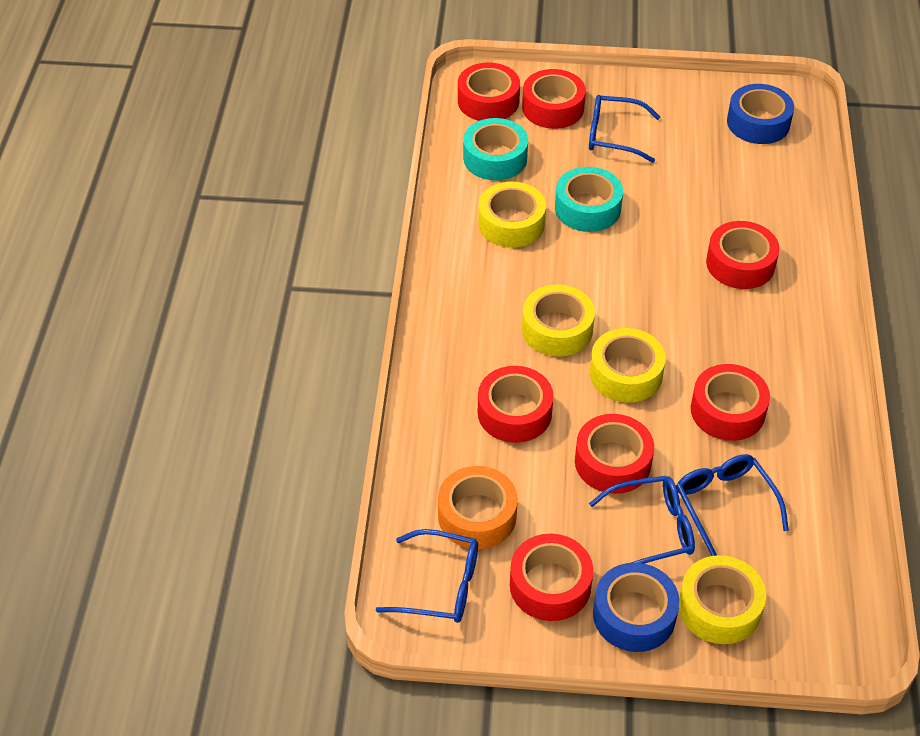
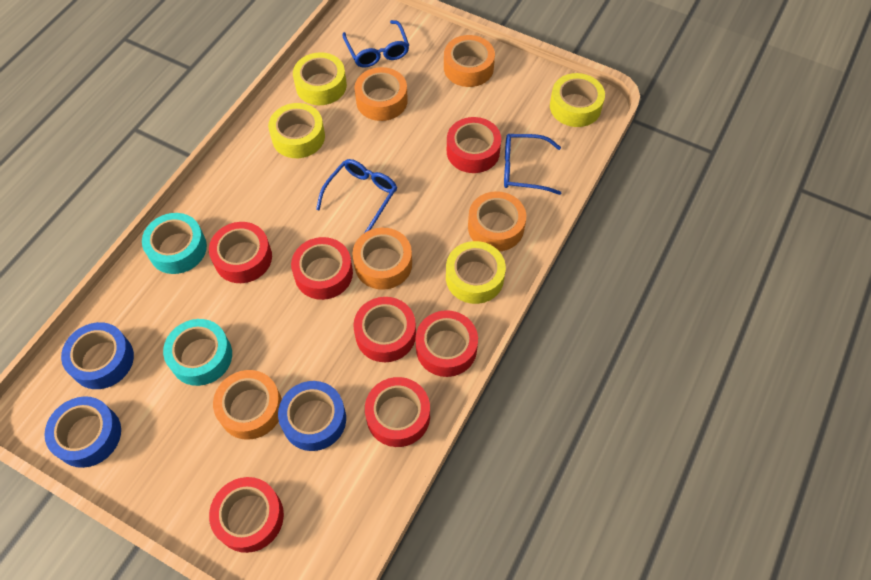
blue glasses: [376,529,478,623] [589,95,660,163] [589,476,695,564] [676,454,789,556] = 4 -> [316,159,397,233] [342,20,409,68] [504,134,561,195] = 3
blue tape: [593,563,680,652] [727,84,794,144] = 2 -> [45,396,121,468] [61,322,134,389] [278,381,346,451] = 3
orange tape: [438,466,518,549] = 1 -> [213,370,282,440] [352,228,412,290] [354,67,408,121] [444,35,495,87] [468,191,526,251] = 5

